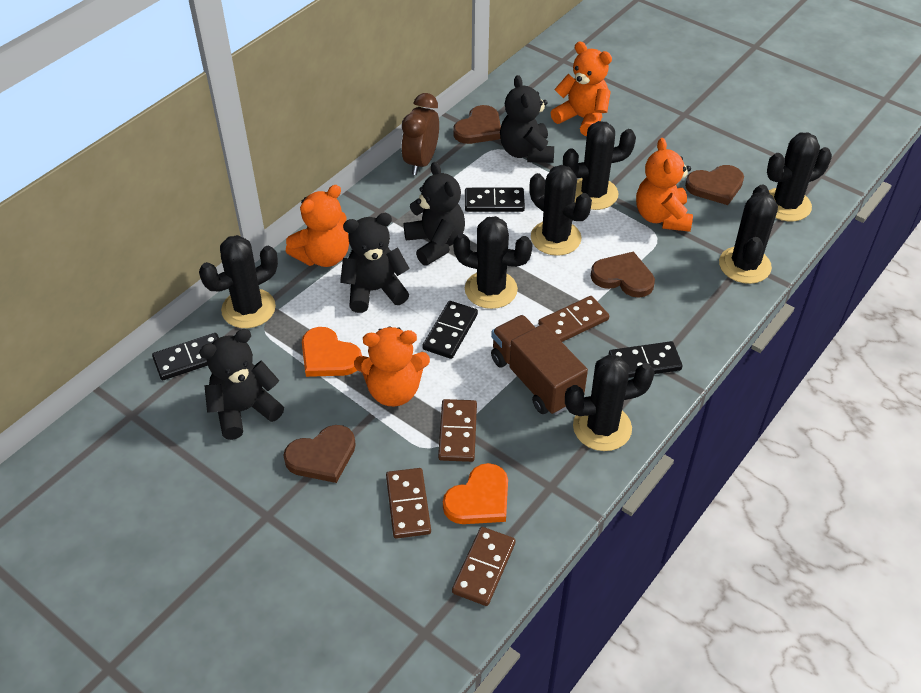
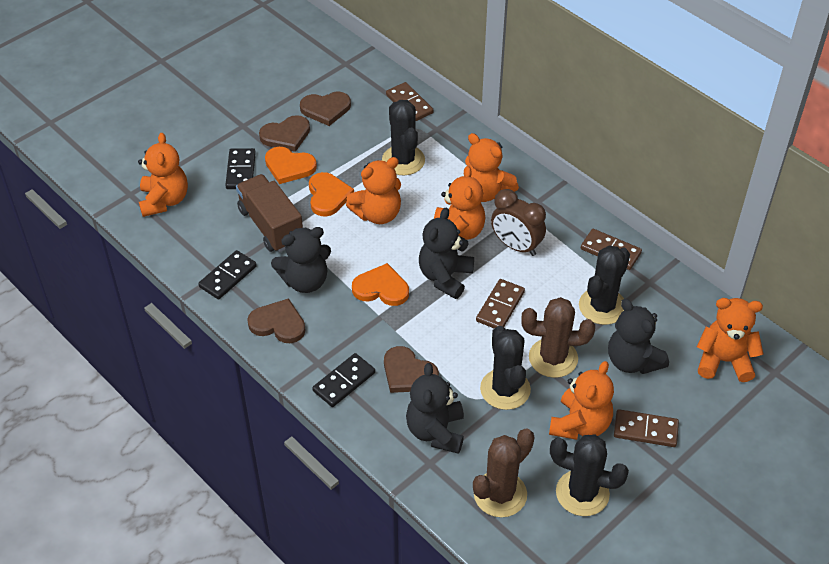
black cactus: [199,235,278,328] [453,216,533,309] [529,165,592,256] [563,121,636,210] [565,355,655,451] [719,184,778,284] [767,132,832,221] = 7 -> [382,100,425,176] [480,326,531,410] [550,435,629,516] [579,245,630,325] = 4
black domino: [152,333,219,380] [422,301,478,359] [465,188,525,212] [609,341,683,378] = 4 -> [198,250,257,299] [225,148,256,189] [312,353,375,407] = 3
brown cactus: none = 0 -> [473,429,534,517] [521,297,595,378] = 2
orange heart: [302,327,362,377] [443,463,508,524] = 2 -> [265,147,317,184] [309,172,354,217] [352,263,409,306] = 3
orange teddy bear: [286,185,349,267] [354,326,430,406] [551,41,612,136] [636,138,693,232] = 4 -> [138,133,188,217] [346,157,401,224] [434,166,485,240] [465,133,519,202] [549,361,614,440] [697,298,763,382] = 6

